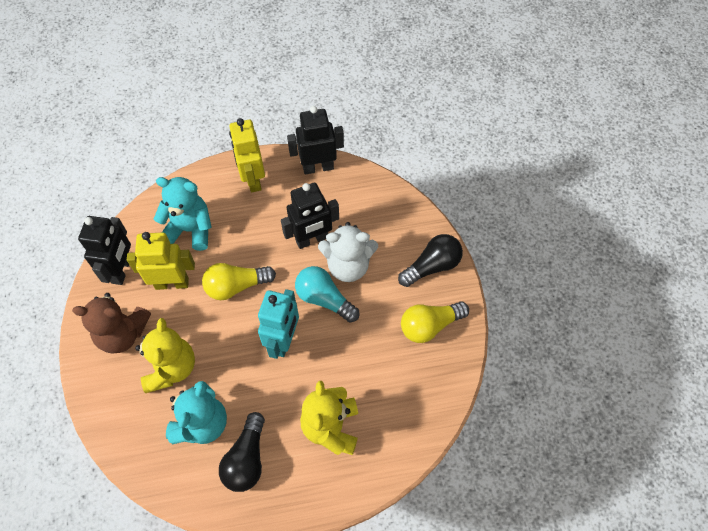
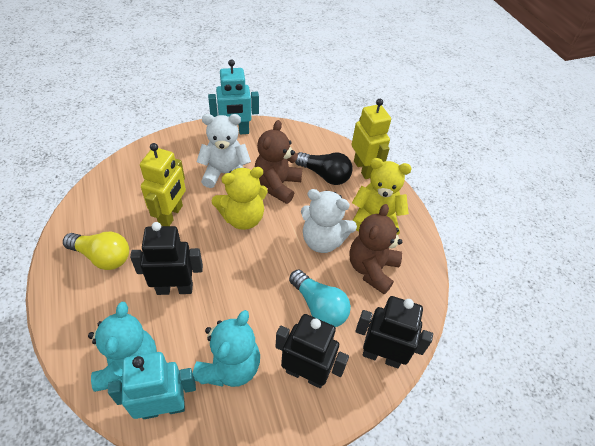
black light bulb: [219,412,265,492] [398,234,463,287] = 2 -> [295,152,353,185] = 1
brown teddy bear: [72,293,151,354] = 1 -> [255,120,302,204] [350,204,402,294] = 2
turquoise robot: [258,289,299,359] = 1 -> [108,352,196,419] [208,59,259,135] = 2
white teddy bear: [318,222,378,282] = 1 -> [197,114,251,188] [301,189,357,253] = 2
yellow light bulb: [202,263,276,300] [401,301,469,343] = 2 -> [63,231,129,270] = 1

